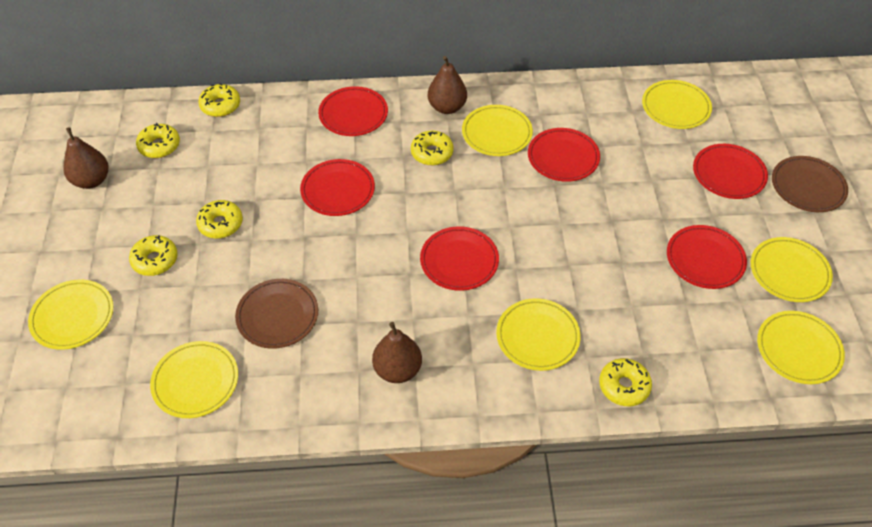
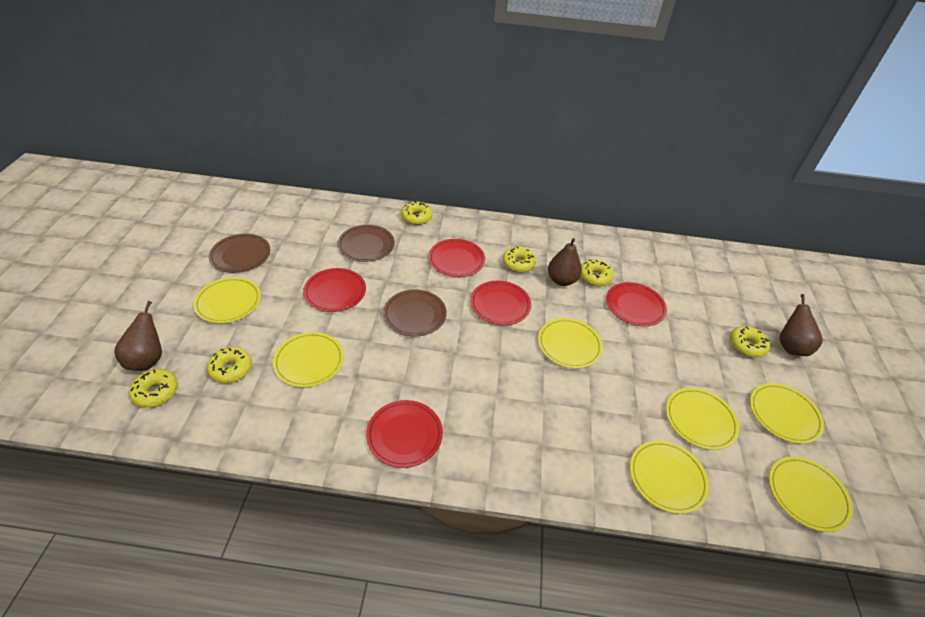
brown plate: [235,279,318,349] [772,156,848,212] = 2 -> [209,234,270,273] [338,225,395,262] [383,289,447,336] = 3
red plate: [300,159,375,216] [318,86,388,136] [420,226,499,291] [528,128,600,182] [667,225,747,289] [693,144,768,199] = 6 -> [303,268,366,312] [366,400,443,468] [429,239,485,277] [470,281,531,325] [606,282,667,326] = 5

